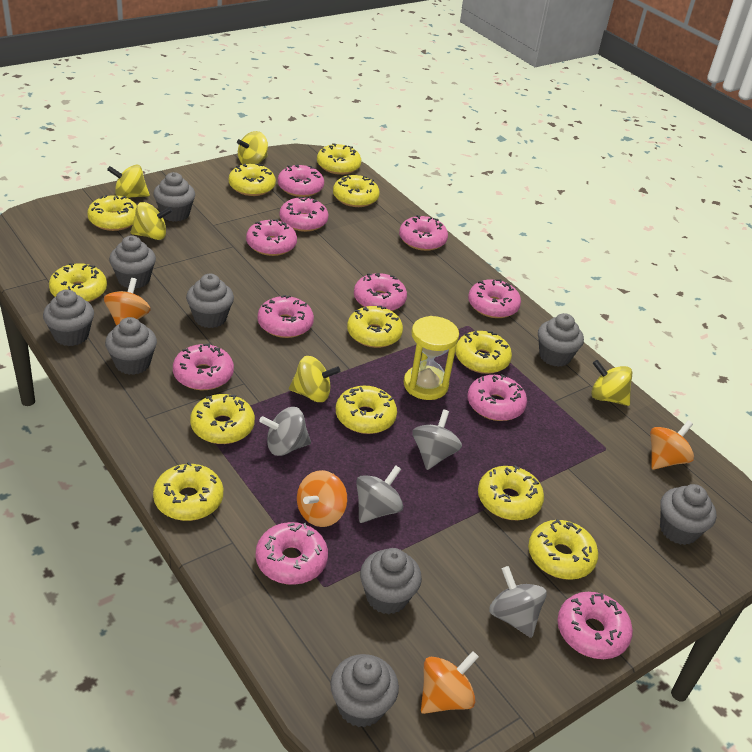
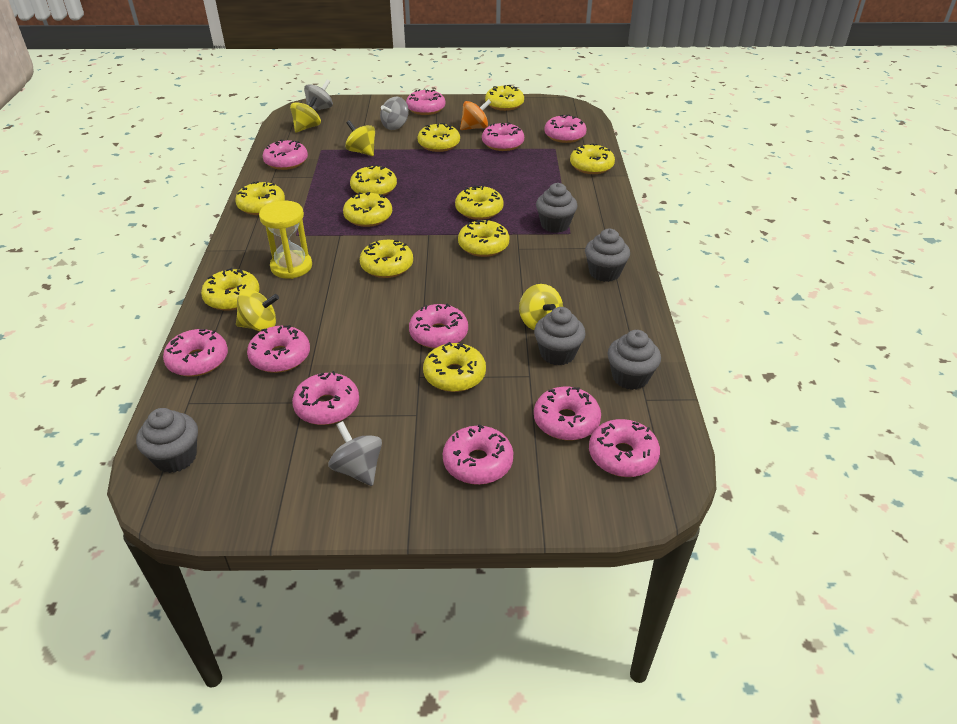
grey cupcake: [43,289,94,346] [105,317,157,375] [109,236,156,289] [153,172,195,222] [186,274,234,328] [330,654,399,728] [360,548,422,614] [538,313,584,367] [660,484,716,545] = 9 -> [136,408,198,473] [534,307,586,366] [536,183,578,233] [585,229,630,282] [608,330,661,390] = 5
grey spinning top: [259,407,311,456] [356,465,403,523] [412,409,462,470] [489,566,547,638] = 4 -> [304,79,333,111] [329,421,382,486] [380,97,409,130] = 3
orange spinning top: [104,278,151,326] [297,470,347,527] [421,651,479,714] [650,420,694,470] = 4 -> [460,99,491,130] = 1
yellow donut: [49,263,107,302] [87,195,137,231] [153,462,223,521] [190,394,255,444] [229,164,276,196] [317,143,361,175] [333,175,380,207] [336,386,397,434] [347,306,403,348] [455,331,512,374] [478,466,544,520] [528,519,598,580] = 12 -> [201,268,260,311] [235,181,285,215] [343,192,392,227] [350,165,397,196] [360,240,413,278] [417,123,460,152] [423,342,486,392] [455,186,504,220] [458,220,509,257] [485,85,524,111] [570,143,615,174] = 11
yellow spinning top: [107,165,150,198] [130,202,172,240] [237,131,268,164] [289,356,340,402] [591,360,632,406] = 5 -> [236,290,279,332] [290,96,321,132] [345,120,375,156] [519,284,563,330] = 4

